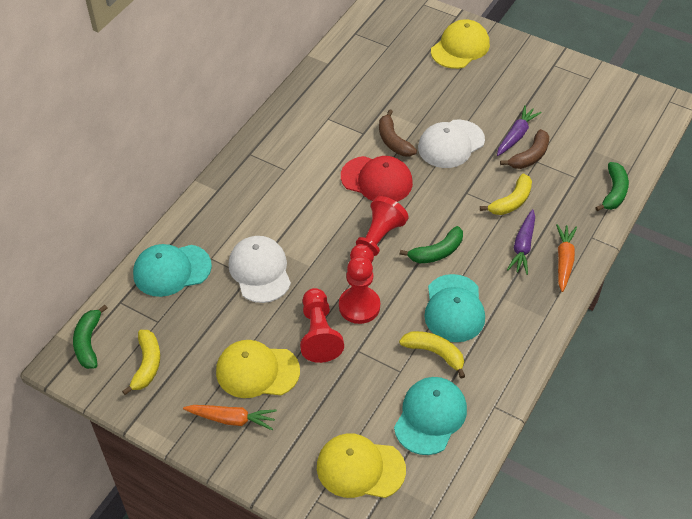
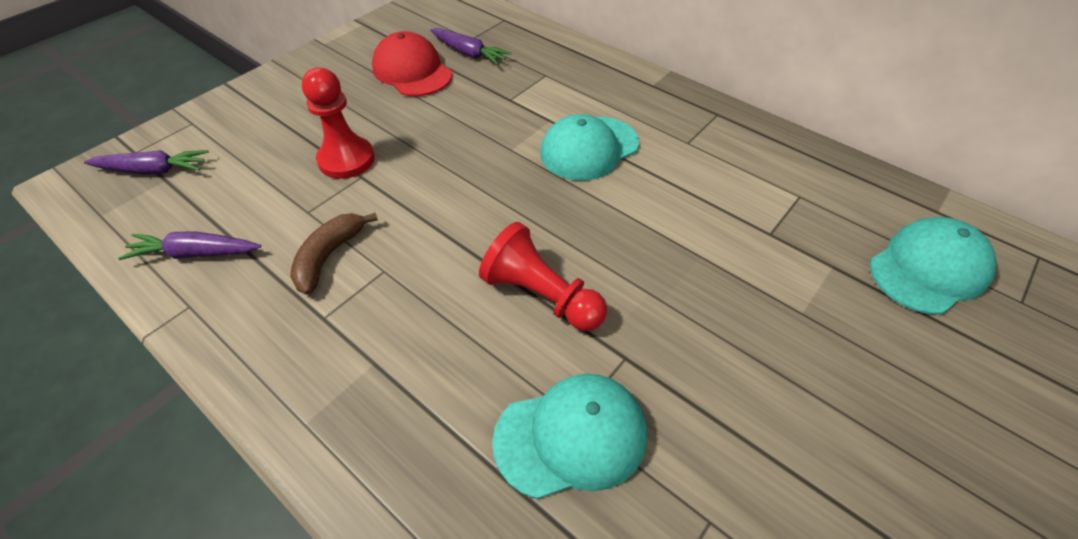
brown banana: [379,110,417,157] [500,129,549,169] = 2 -> [290,213,378,295] = 1
green banana: [73,305,107,369] [400,226,463,263] [595,162,629,211] = 3 -> none = 0
orange carrot: [183,405,277,430] [556,224,577,292] = 2 -> none = 0
purple carrot: [497,105,542,156] [507,209,535,275] = 2 -> [84,150,209,174] [118,231,261,260] [430,28,512,65] = 3
red pawn: [300,288,344,363] [339,256,380,324] [350,196,409,263] = 3 -> [302,68,375,179] [479,222,607,331] = 2
white cap: [228,236,291,303] [418,120,485,168] = 2 -> none = 0
yellow banana: [122,330,160,395] [399,331,465,378] [480,173,532,215] = 3 -> none = 0
yellow cap: [216,340,300,398] [317,433,406,498] [431,19,490,69] = 3 -> none = 0

